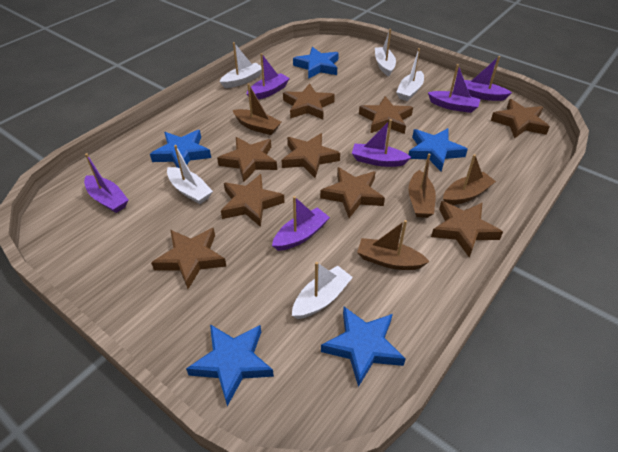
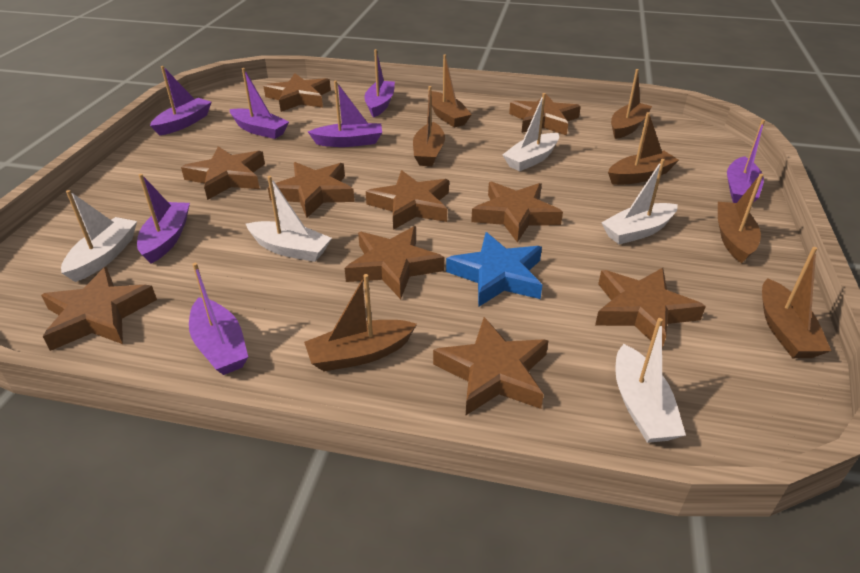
blue star: [150,130,211,168] [186,324,274,406] [293,47,339,79] [321,307,406,387] [408,128,468,172] = 5 -> [446,232,542,307] = 1
brown boat: [233,83,281,135] [357,220,430,270] [408,154,436,218] [443,154,496,205] = 4 -> [304,274,417,372] [413,86,445,166] [431,55,472,127] [608,112,679,185] [611,69,652,139] [718,174,763,263] [762,247,831,358] = 7
brown star: [151,228,226,289] [217,137,277,182] [221,174,285,227] [282,133,340,178] [283,83,335,119] [320,167,385,218] [359,96,413,134] [431,201,503,257] [491,99,550,139] = 9 -> [41,267,157,351] [181,146,265,200] [264,73,331,112] [268,162,355,218] [344,226,444,299] [366,170,449,230] [433,317,549,415] [471,182,563,243] [509,94,581,135] [595,268,706,348] = 10
purple boat: [84,153,128,213] [247,53,290,100] [272,196,330,251] [352,119,411,167] [428,64,480,113] [464,56,512,101] = 6 -> [137,174,190,264] [150,66,212,136] [189,263,248,375] [230,68,289,139] [308,81,382,147] [364,49,395,117] [727,120,765,203] = 7

